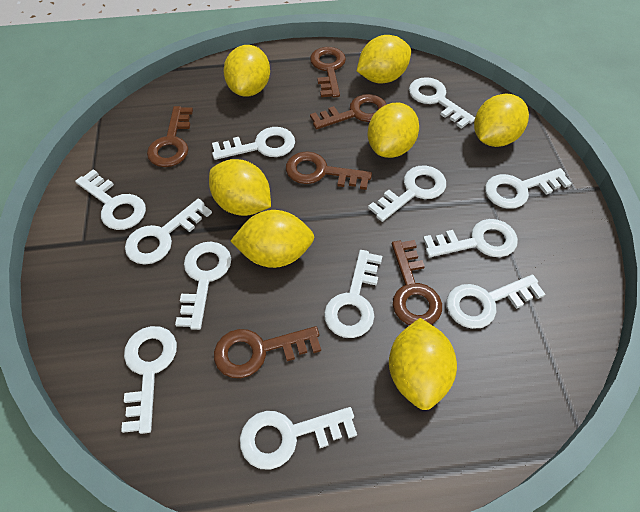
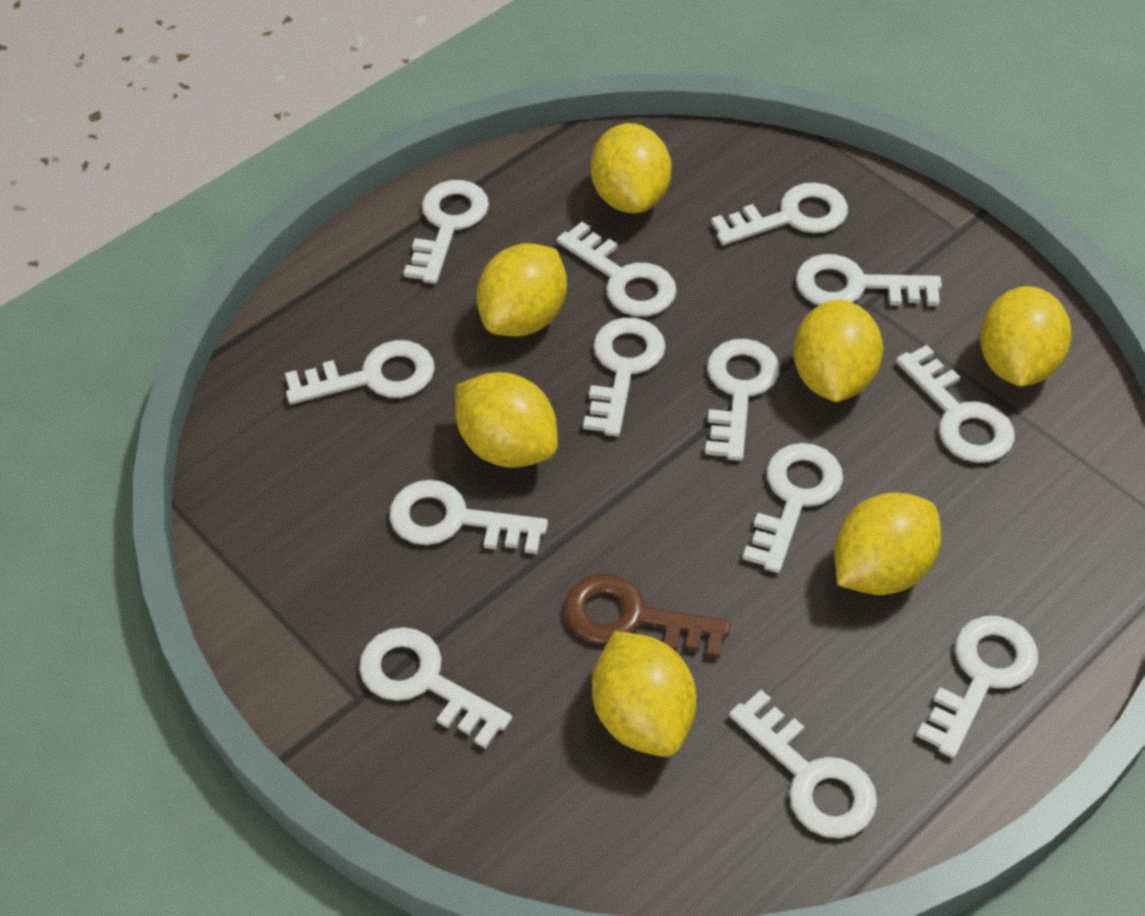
brown key: [147,106,193,167] [214,326,321,378] [286,151,372,190] [310,47,346,98] [310,94,387,129] [392,240,442,325] = 6 -> [564,574,731,658] = 1
white key: [75,169,146,230] [121,326,177,434] [125,199,212,265] [175,242,231,330] [212,127,295,160] [240,407,357,470] [324,250,382,338] [368,165,446,222] [409,77,475,128] [423,219,518,257] [446,275,545,329] [485,168,572,209] = 12 -> [285,340,435,404] [359,627,512,749] [389,480,548,554] [404,180,489,284] [557,222,677,317] [583,317,666,436] [705,339,780,461] [711,183,848,245] [729,690,877,838] [743,443,843,573] [796,254,942,306] [896,345,1015,463] [916,616,1038,758] = 13

